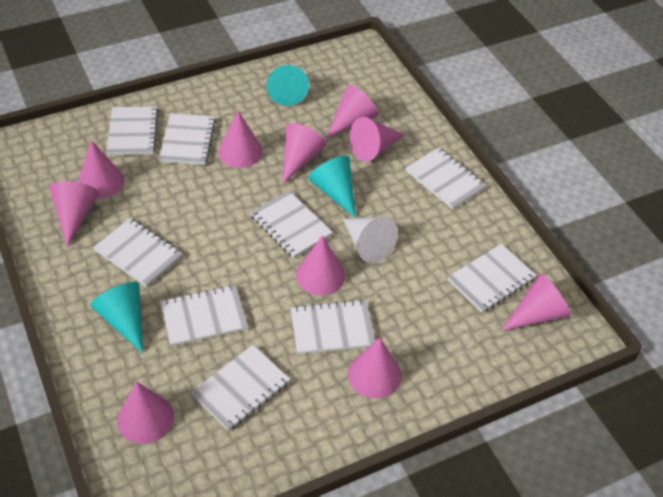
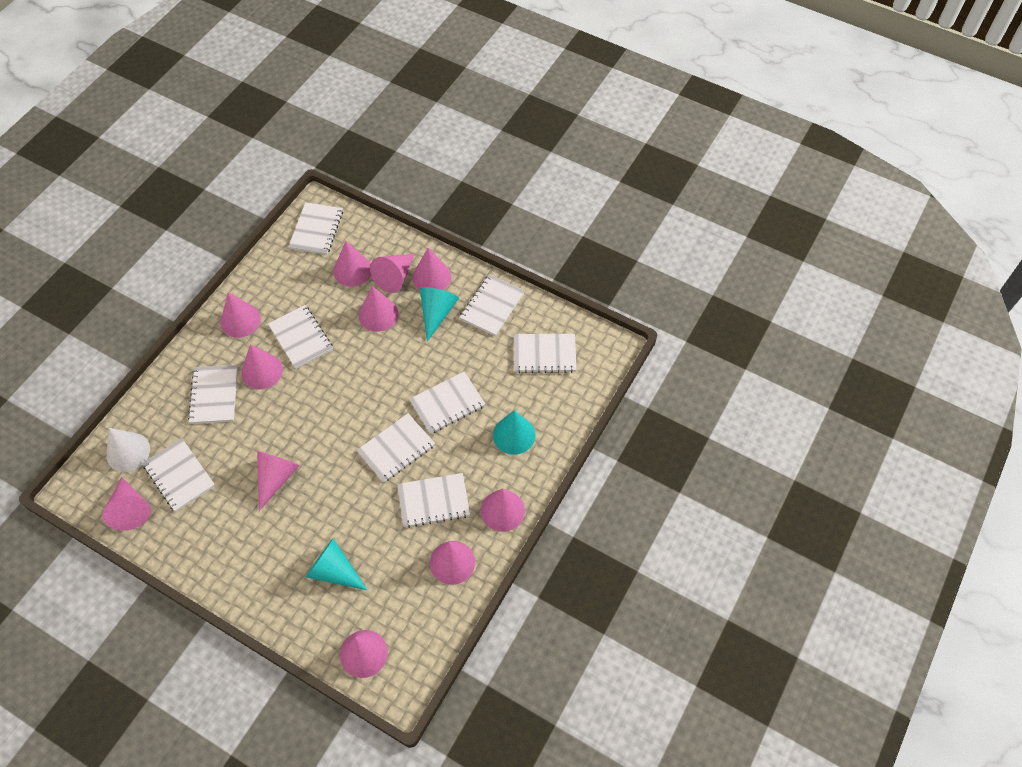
pink cone: [49,181,99,248] [78,140,124,199] [117,382,174,444] [218,110,263,168] [282,123,327,184] [296,235,345,296] [326,85,379,139] [348,337,402,399] [349,117,404,162] [501,274,571,331] = 10 -> [102,477,151,531] [220,292,261,338] [241,344,283,389] [257,451,300,511] [333,241,371,287] [340,630,388,678] [359,286,398,332] [370,254,415,293] [412,247,451,290] [430,541,475,585] [481,488,525,532] = 11

